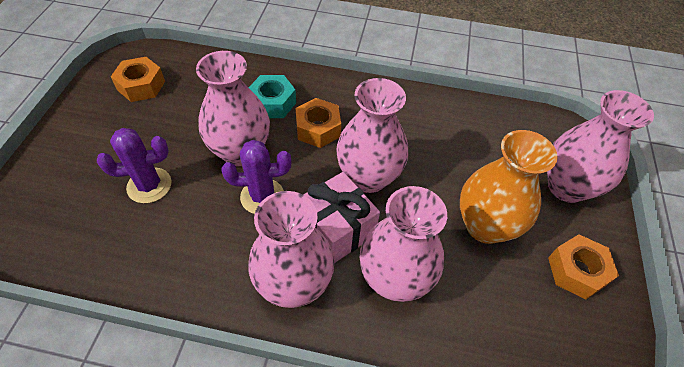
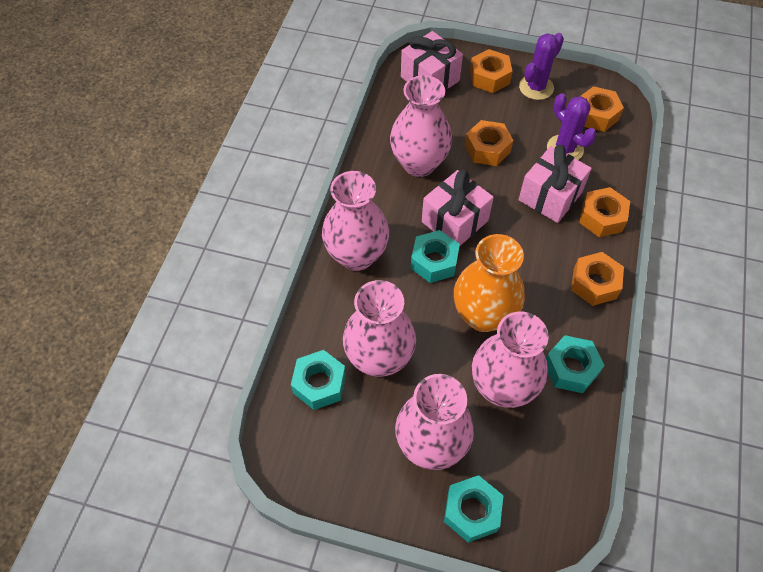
orange nut: [111,57,165,102] [296,98,341,148] [548,234,619,299] = 3 -> [465,120,513,166] [470,49,513,93] [571,252,624,306] [579,187,630,237] [581,86,624,132] = 5
pink gift: [304,172,380,263] = 1 -> [401,31,463,91] [422,170,494,247] [519,145,592,223] = 3
turquoise nut: [249,75,296,118] = 1 -> [291,350,346,410] [411,230,460,283] [444,475,503,543] [546,335,605,393] = 4

